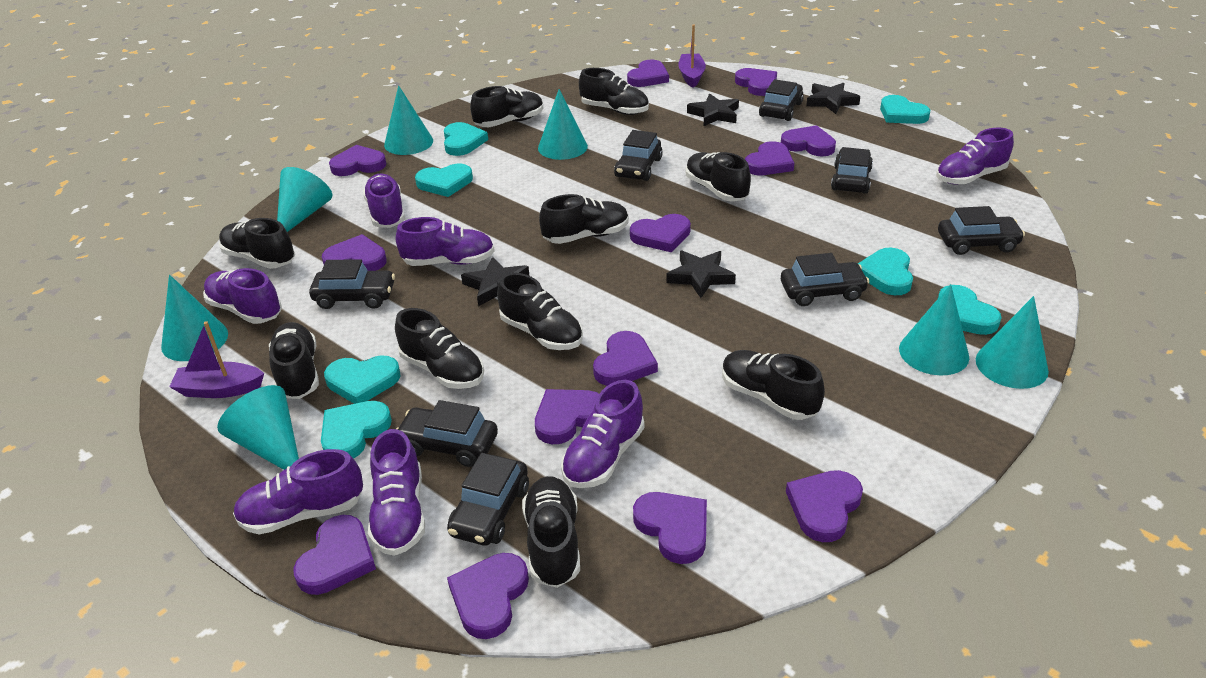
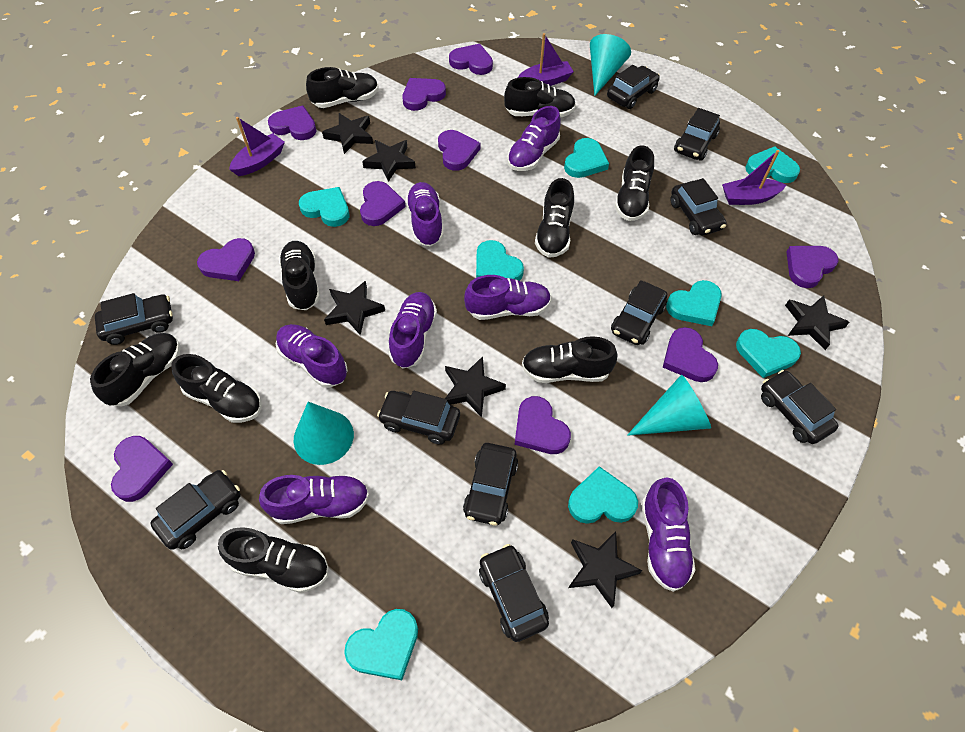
black car: [309,259,395,309] [396,400,498,467] [447,453,529,546] [614,130,663,181] [759,79,804,121] [781,253,869,306] [831,147,873,194] [938,206,1025,255] = 8 -> [95,293,173,345] [150,470,241,550] [377,391,460,445] [463,443,518,526] [479,544,549,642] [607,65,660,109] [611,280,667,345] [670,178,726,235] [674,108,720,161] [761,370,839,444] = 10
black shoe: [219,218,295,269] [269,322,319,399] [395,308,484,389] [470,86,543,127] [497,273,583,350] [522,476,580,588] [539,194,629,244] [579,68,649,115] [686,152,751,201] [722,350,825,420] = 10 -> [90,333,180,406] [171,354,262,423] [218,527,329,593] [279,241,320,310] [306,67,379,108] [504,77,576,117] [522,336,617,383] [535,178,574,258] [615,145,654,221] = 9
black star: [461,257,529,306] [666,251,736,298] [687,93,739,126] [806,83,860,114] = 4 -> [322,113,373,154] [324,281,385,335] [362,140,416,182] [445,356,506,418] [569,531,642,608] [785,295,849,350] = 6
purple boat: [169,321,264,398] [678,24,706,88] = 2 -> [229,117,285,176] [518,33,574,86] [722,150,786,205] = 3
purple heart: [293,515,376,595] [322,234,387,271] [329,145,386,176] [447,553,529,639] [535,389,599,444] [593,331,658,386] [627,60,669,87] [630,214,691,252] [633,492,707,564] [735,68,777,96] [745,141,794,175] [781,125,836,156] [786,470,863,542] = 13 -> [111,436,173,502] [197,238,255,281] [268,105,316,140] [360,181,406,226] [402,78,446,111] [438,130,481,171] [449,44,493,75] [514,396,571,454] [663,327,718,382] [787,246,838,288] = 10
turquoise cone: [161,275,228,361] [217,385,299,470] [277,167,332,232] [384,85,433,155] [538,89,588,160] [899,284,969,375] [976,296,1049,389] = 7 -> [294,402,354,465] [590,34,631,96] [627,375,711,436] = 3
turquoise heart: [321,401,392,459] [324,355,401,404] [415,163,473,197] [444,122,488,156] [858,248,913,295] [880,95,930,124] [938,285,1002,335] = 7 -> [299,187,349,227] [344,609,418,680] [476,240,524,281] [564,138,609,178] [568,466,638,524] [666,280,722,326] [736,329,801,378] [745,146,800,183] = 8

